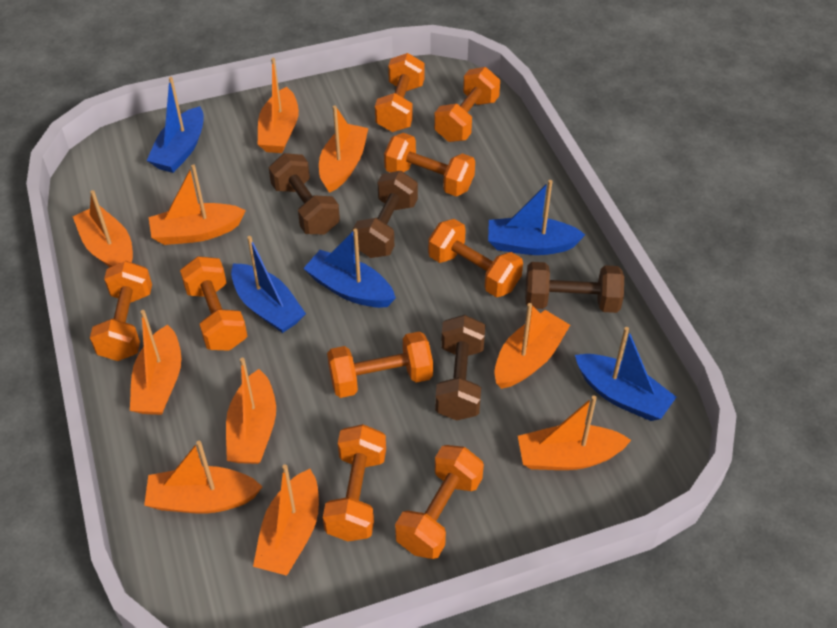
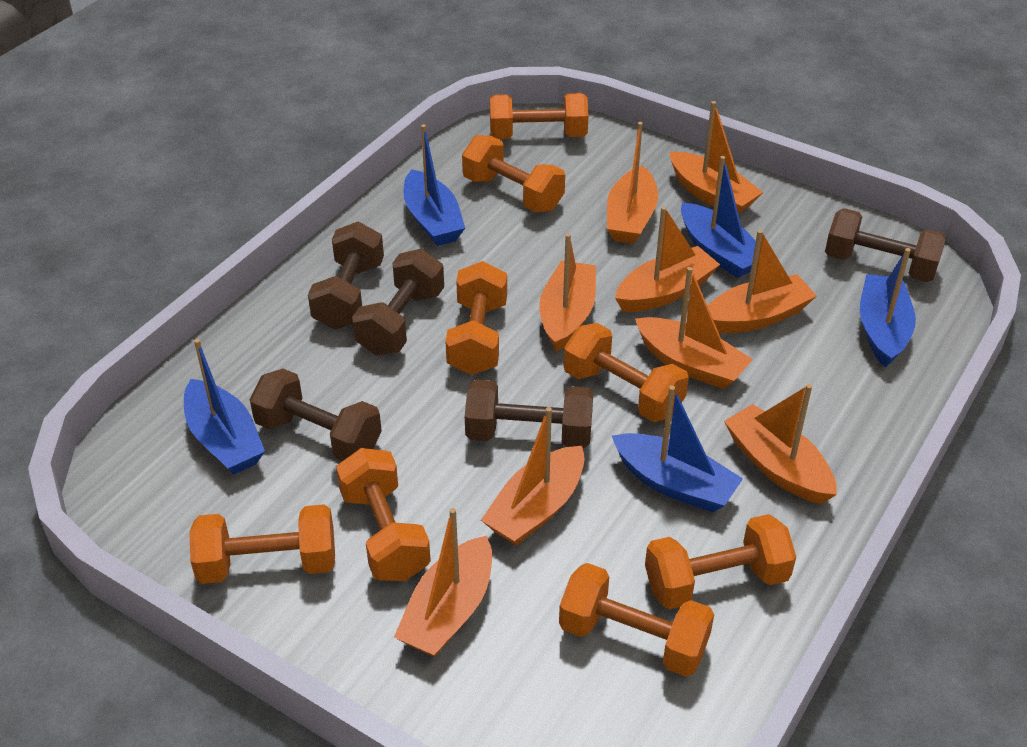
brown dumbbell: [269,153,340,235] [352,171,418,258] [435,315,485,420] [525,262,624,313] = 4 -> [250,369,382,461] [308,222,384,330] [352,249,444,355] [465,379,594,448] [825,208,946,282] = 5
orange boat: [73,190,133,267] [130,310,181,415] [144,441,263,513] [149,164,246,245] [226,358,276,464] [253,464,319,576] [258,58,299,153] [319,105,368,193] [494,303,570,389] [518,396,631,470] = 10 -> [394,508,492,657] [481,407,585,546] [539,233,596,351] [607,122,658,244] [615,206,720,312] [635,267,753,389] [670,101,763,214] [707,230,817,333] [724,384,837,504] = 9
orange dumbbell: [90,261,152,361] [180,256,247,351] [323,424,386,541] [327,331,433,398] [375,53,425,132] [384,133,475,197] [395,445,484,559] [428,219,523,297] [434,67,500,142] = 9 -> [189,504,335,584] [336,448,431,581] [445,261,507,375] [462,135,565,212] [490,93,588,139] [559,563,714,677] [563,323,689,422] [645,514,796,609] = 8

